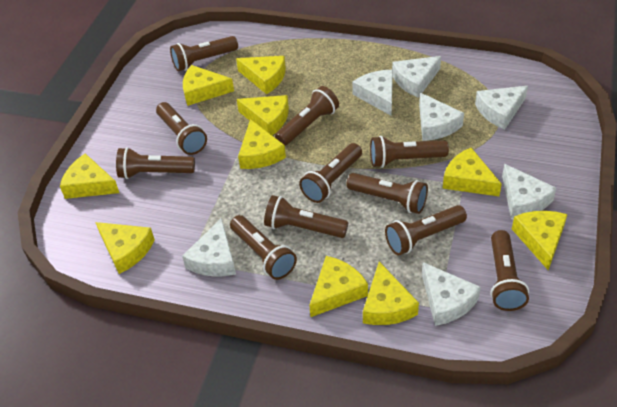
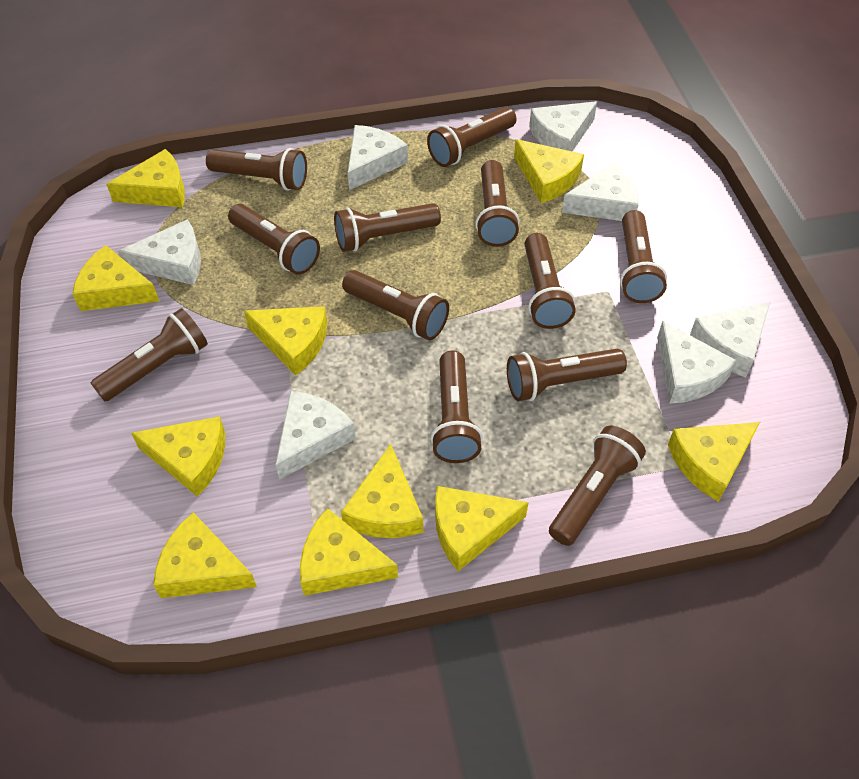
brown flashlight: [116,147,195,179] [156,102,207,155] [170,36,238,71] [230,215,297,280] [264,195,348,238] [275,86,339,146] [299,143,362,203] [346,173,428,214] [370,136,449,168] [385,205,467,255] [490,230,529,311] = 11 -> [91,308,208,402] [206,148,307,191] [228,204,320,275] [334,203,441,252] [342,270,449,340] [427,107,516,167] [431,351,483,463] [475,160,520,247] [507,349,627,401] [524,233,576,329] [549,426,646,546] [620,210,667,303] = 12

